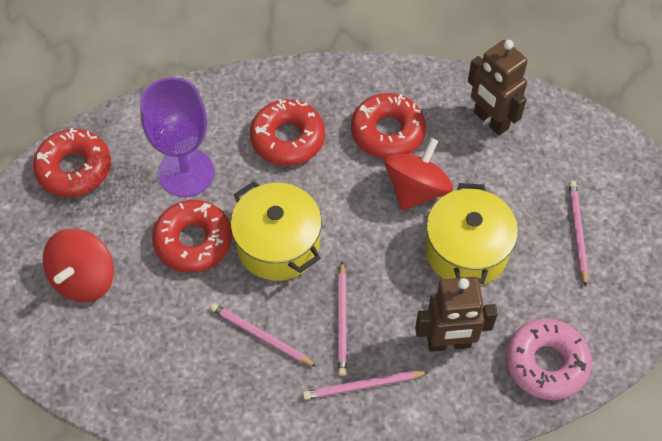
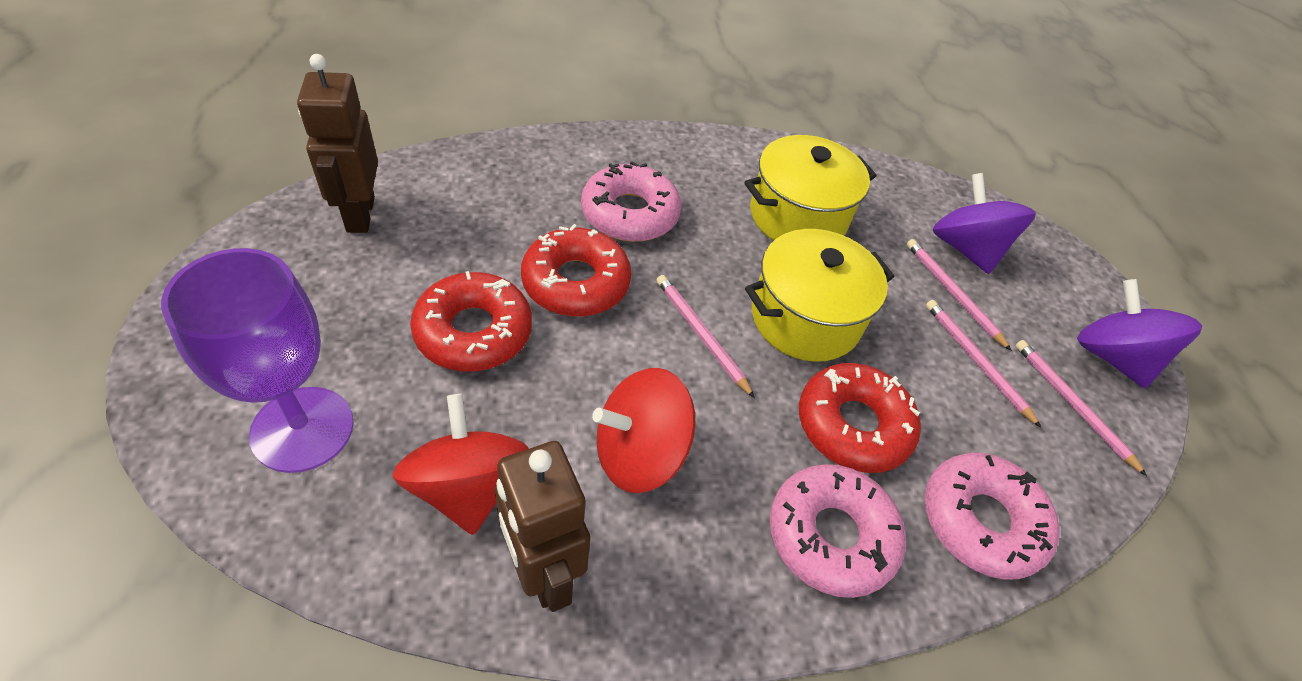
pink donut: [506,319,592,400] = 1 -> [581,161,681,242] [770,464,906,598] [925,453,1060,580] = 3
purple spinning top: none = 0 -> [933,173,1036,274] [1077,279,1202,388] = 2
red donut: [33,128,111,197] [152,200,232,273] [250,99,325,166] [351,93,426,159] = 4 -> [410,271,532,372] [521,224,631,317] [799,363,921,473] = 3

